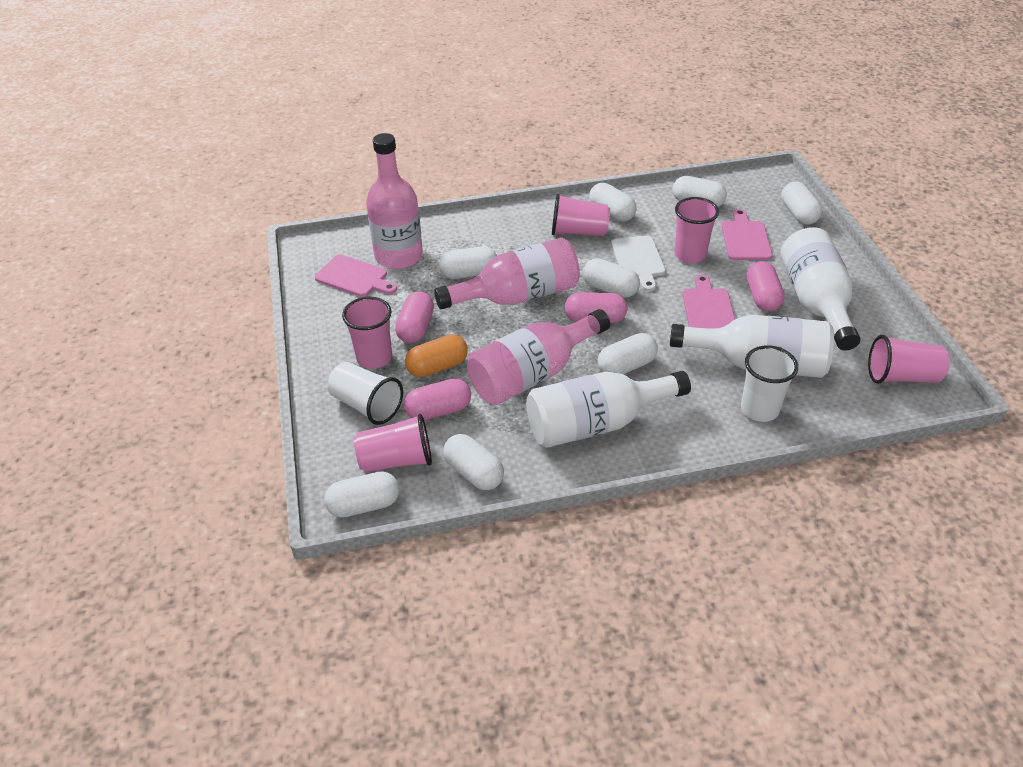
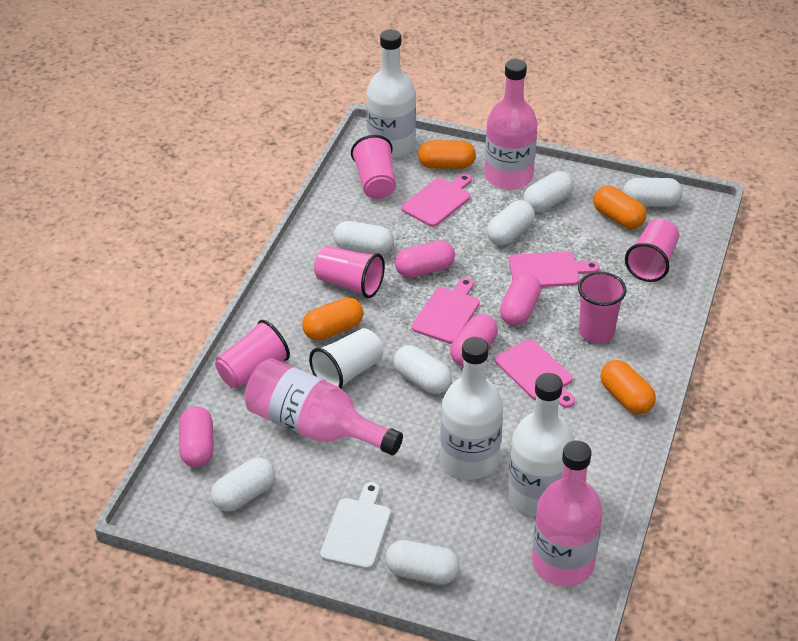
orange capsule: [405,334,468,377] = 1 -> [302,297,363,340] [418,140,476,169] [593,186,647,229] [600,360,656,414] = 4
pink cutting board: [315,254,397,297] [683,275,735,329] [722,209,772,260] = 3 -> [401,174,472,227] [412,278,479,344] [495,339,575,408] [509,252,599,287] = 4
white capsule: [324,471,400,518] [439,246,497,279] [443,434,504,490] [583,258,640,298] [589,183,636,222] [598,333,658,374] [672,176,727,207] [781,181,822,225] = 8 -> [211,457,276,512] [333,221,394,255] [385,540,460,585] [393,345,452,394] [487,200,535,245] [523,171,574,213] [623,178,683,207] = 7
white cup: [328,362,403,425] [741,345,798,422] = 2 -> [309,328,383,388] = 1

